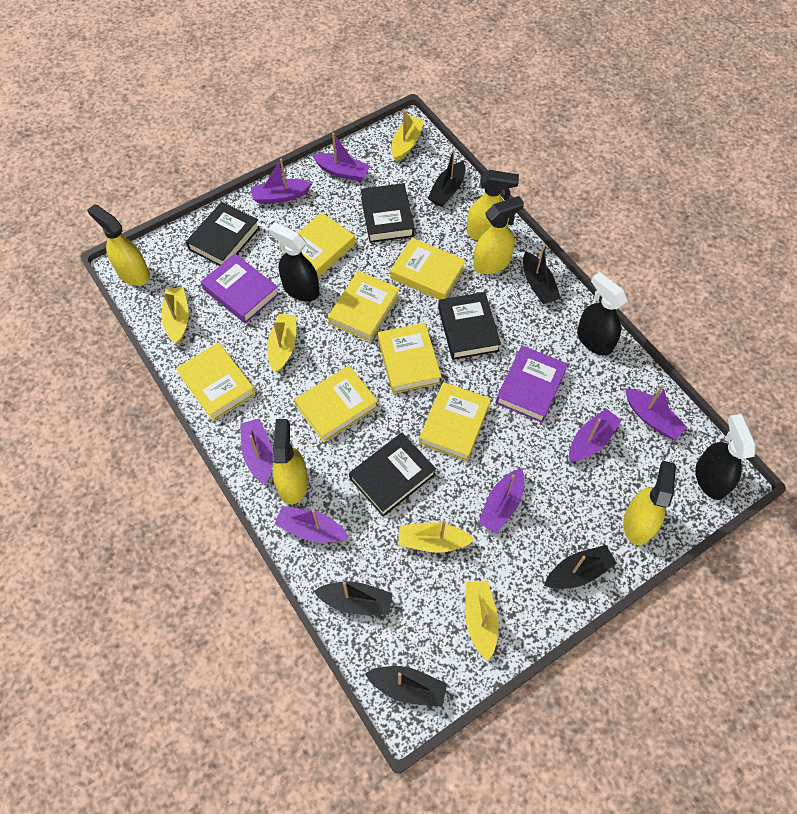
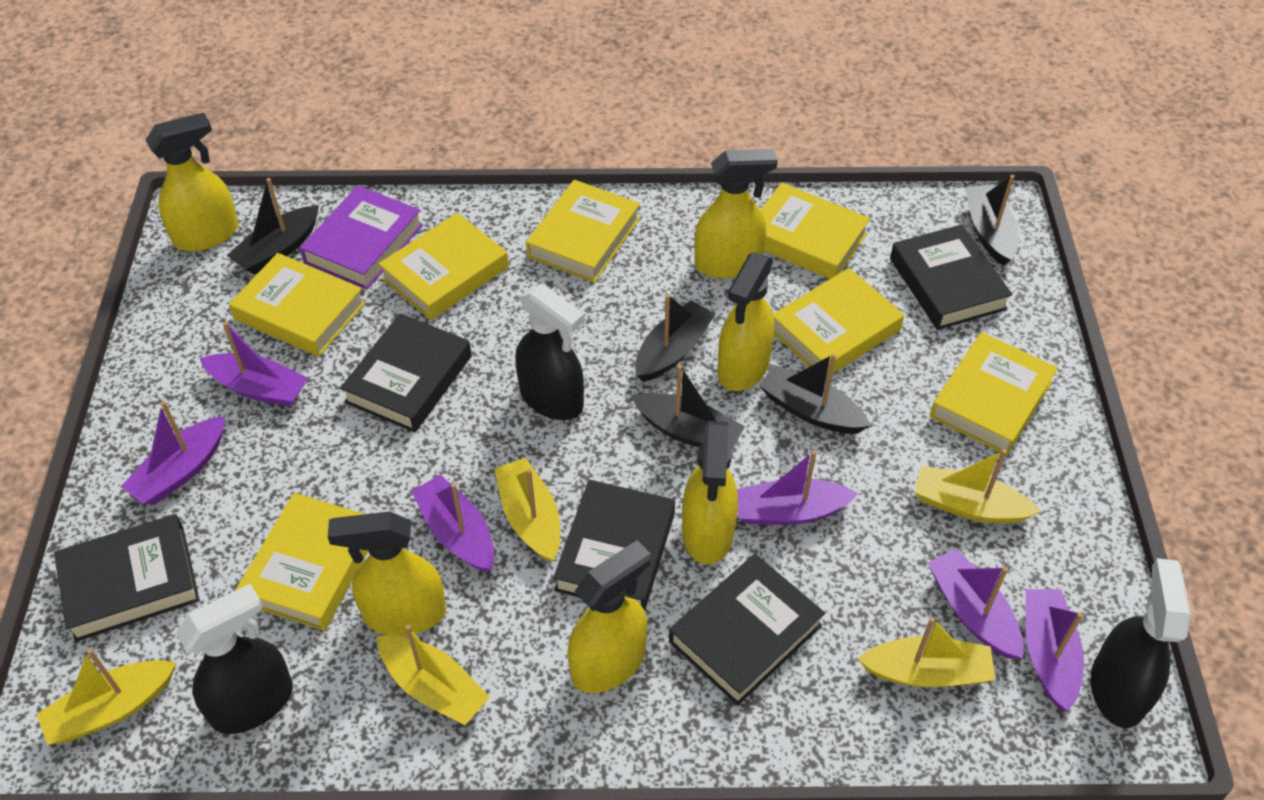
black book: [186,202,260,266] [349,433,436,517] [361,183,414,243] [438,292,501,360] = 4 -> [54,514,200,642] [340,313,472,432] [553,480,675,611] [669,554,825,706] [890,224,1012,330] = 5
purple boat: [240,418,273,484] [251,159,312,204] [274,506,349,543] [312,133,370,181] [479,468,524,533] [569,409,622,462] [625,385,687,440] = 7 -> [121,401,225,505] [200,322,308,407] [411,475,494,572] [737,450,858,525] [928,548,1024,659] [1025,589,1084,711] = 6
purple book: [201,254,279,324] [496,345,568,423] = 2 -> [300,185,423,289] = 1
yellow spray bottle: [87,204,150,286] [273,419,308,505] [467,170,519,241] [473,196,524,274] [623,461,676,545] = 5 -> [145,113,239,252] [328,511,446,636] [567,540,651,693] [682,421,738,565] [694,149,778,279] [718,252,774,391] = 6

